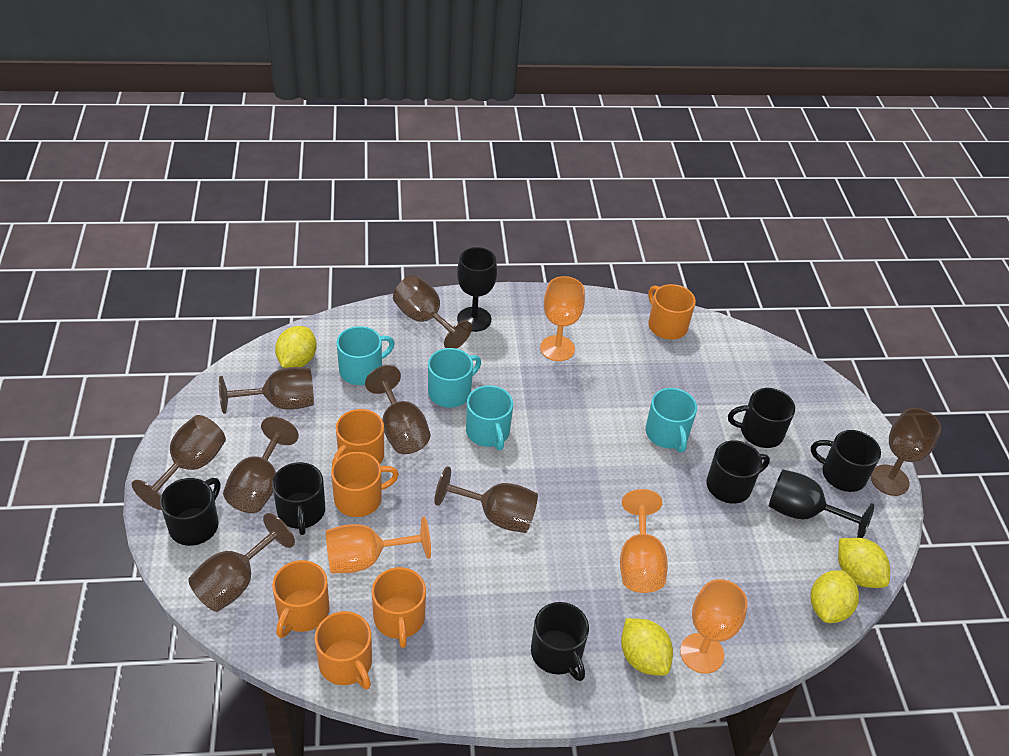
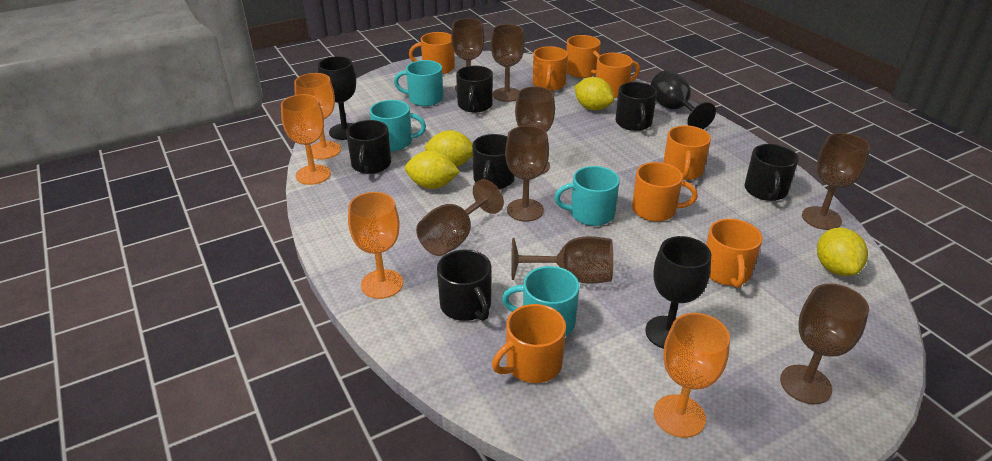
black goblet: [457,247,497,332] [769,470,874,538] = 2 -> [318,56,356,140] [645,236,711,349] [650,70,716,129] = 3
orange mug: [272,560,330,638] [315,611,372,690] [331,452,399,517] [332,409,384,466] [372,567,426,648] [648,284,696,340] = 6 -> [409,32,455,74] [492,304,566,383] [533,46,568,91] [566,35,601,78] [596,53,640,98] [632,162,698,222] [663,125,711,180] [706,219,762,288] = 8

